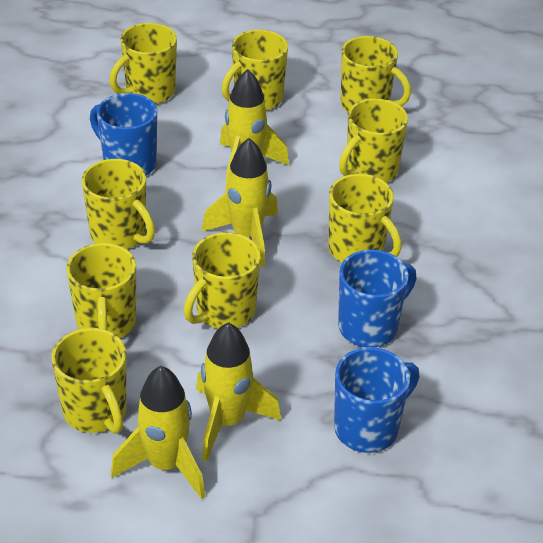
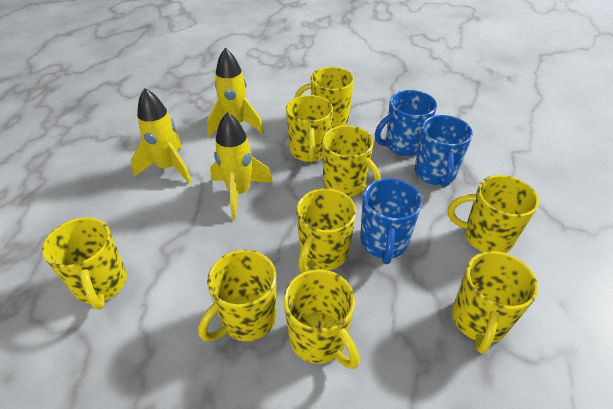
yellow rocket: [111,366,205,499] [196,322,281,462] [201,138,278,267] [220,69,289,191] = 4 -> [131,88,192,184] [207,48,264,137] [210,112,273,220] = 3

